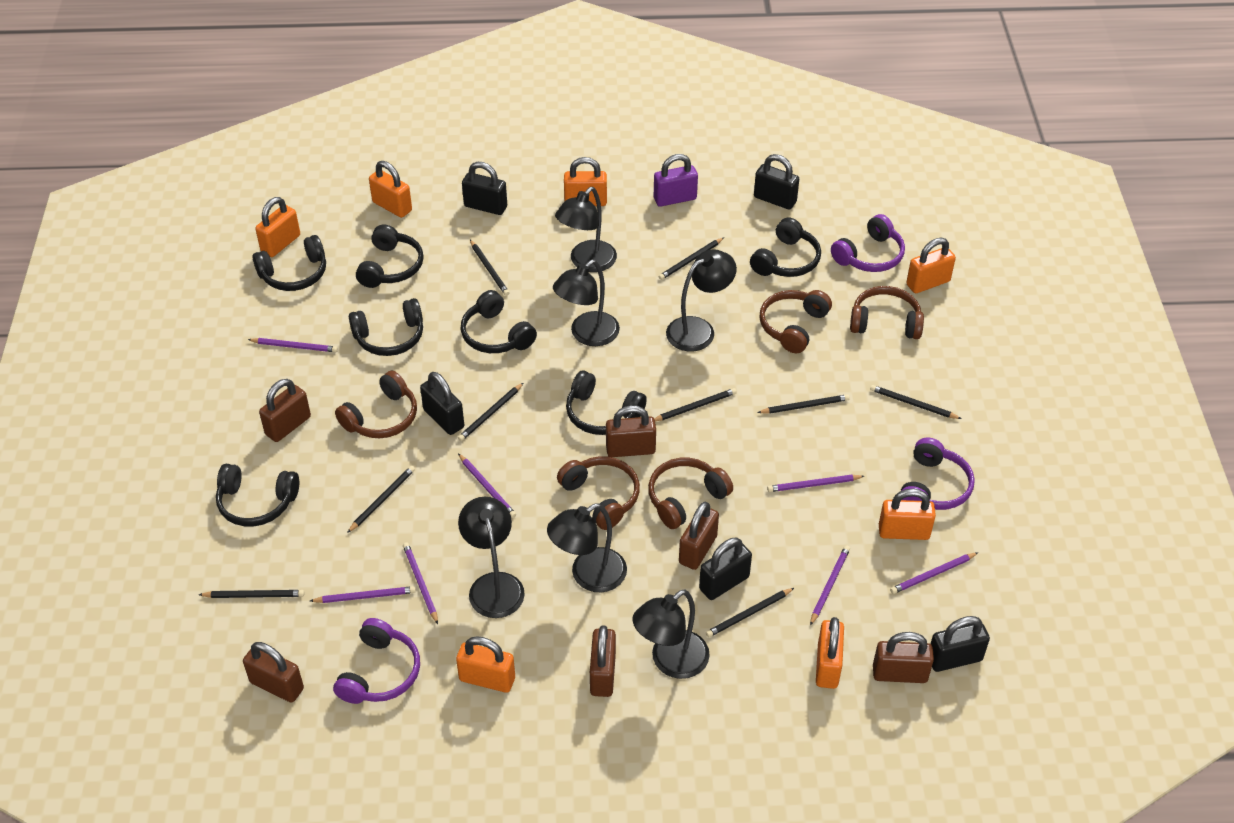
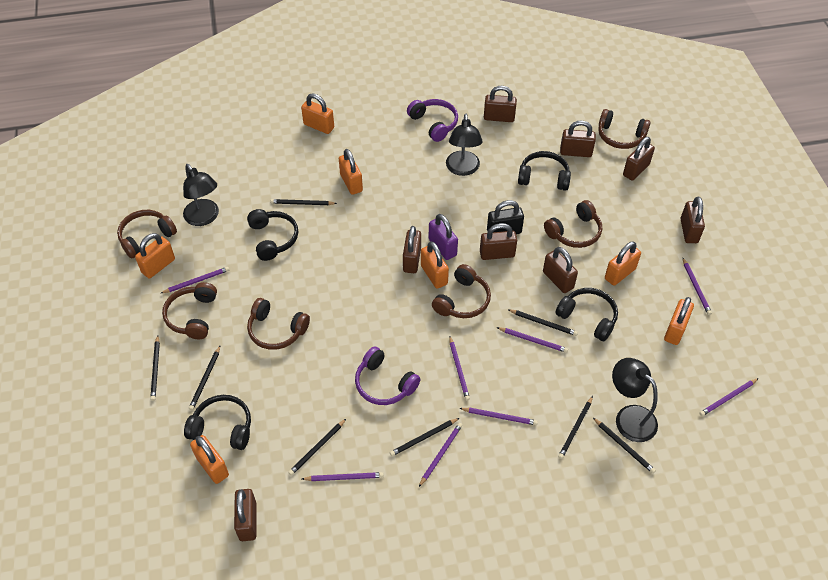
black headphones: [216,464,299,527] [252,235,326,291] [349,298,423,356] [356,225,424,288] [461,290,537,353] [566,370,647,435] [750,218,821,277] = 7 -> [184,395,251,450] [247,209,298,261] [518,151,571,191] [555,288,618,341] = 4
black lamp: [458,497,525,618] [547,503,627,592] [553,260,620,346] [555,187,617,272] [633,589,710,679] [666,249,737,351] = 6 -> [183,164,219,226] [446,114,483,176] [612,358,658,442] = 3
black padlock: [420,372,464,435] [462,162,507,215] [699,538,752,600] [754,154,799,210] [931,616,990,672] = 5 -> [487,200,524,234] = 1
black pencil: [199,590,304,598] [347,466,415,533] [458,383,523,441] [470,240,510,296] [654,388,737,421] [659,238,724,280] [706,588,794,637] [757,394,850,414] [870,385,961,419] = 9 -> [150,335,160,401] [189,346,220,410] [270,199,337,205] [288,419,346,476] [390,418,459,456] [507,309,578,336] [558,396,593,459] [593,418,656,474] = 8
brown headphones: [335,371,417,438] [557,456,640,530] [648,458,733,529] [760,290,832,353] [850,286,924,339] = 5 -> [117,210,177,259] [162,282,217,339] [247,298,310,350] [432,264,491,318] [544,200,602,248] [598,109,650,149] = 6
brown padlock: [243,642,304,703] [259,379,311,442] [590,625,616,697] [606,405,656,457] [679,502,719,570] [873,632,934,683] = 6 -> [234,489,257,541] [403,226,421,273] [480,223,517,260] [484,86,517,122] [543,247,578,293] [560,120,596,157] [623,137,655,181] [680,197,705,243] = 8
purple headphones: [333,618,420,704] [831,214,905,272] [901,438,975,510] = 3 -> [355,346,420,405] [407,99,458,142] = 2
purple pencil: [248,338,338,352] [310,586,416,603] [403,542,438,624] [458,454,516,518] [767,475,864,492] [810,545,850,626] [890,552,978,594] = 7 -> [161,267,229,293] [302,472,384,481] [419,423,462,487] [449,336,470,401] [460,408,538,425] [496,327,568,353] [683,258,712,315] [699,378,759,416] = 8

